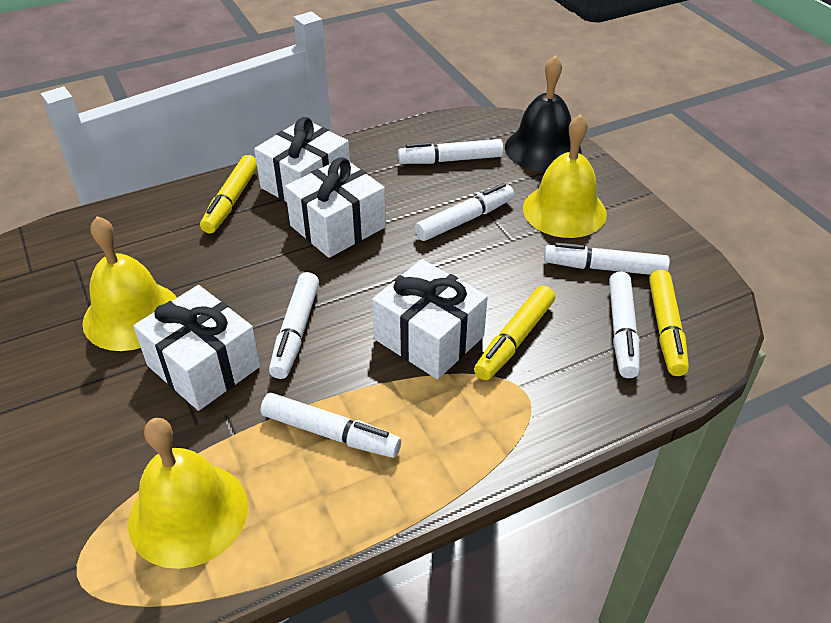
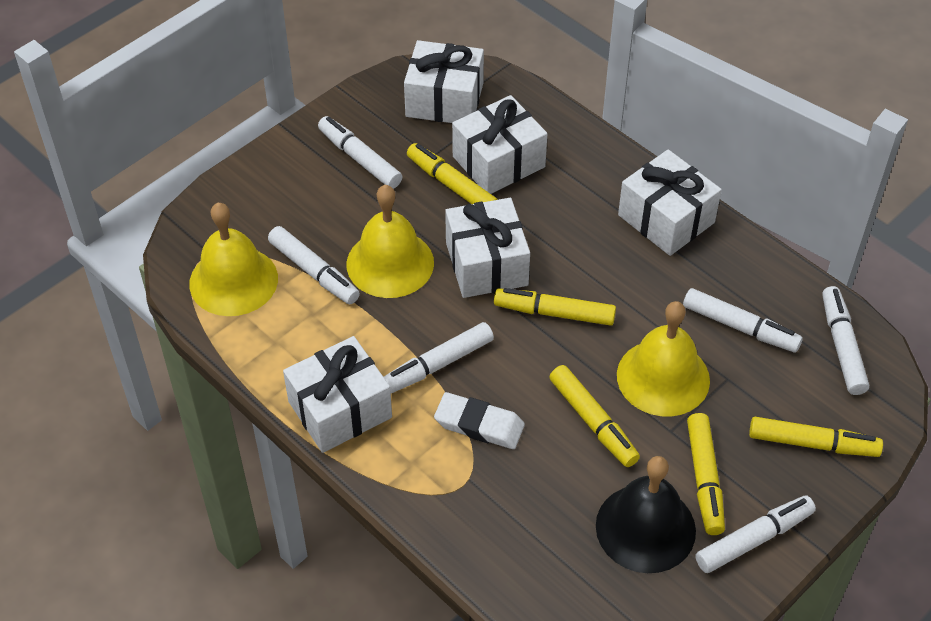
white eraser: none = 0 -> [434,392,525,449] = 1
white gift: [133,285,261,411] [254,117,350,202] [285,157,386,258] [372,259,488,379] = 4 -> [283,336,392,453] [404,40,484,123] [445,198,530,298] [452,95,547,194] [618,149,722,256] = 5
yellow marker: [200,155,257,233] [474,286,555,380] [649,270,689,376] = 3 -> [407,143,498,204] [494,288,616,326] [549,365,640,467] [687,413,725,535] [749,417,883,457] = 5

